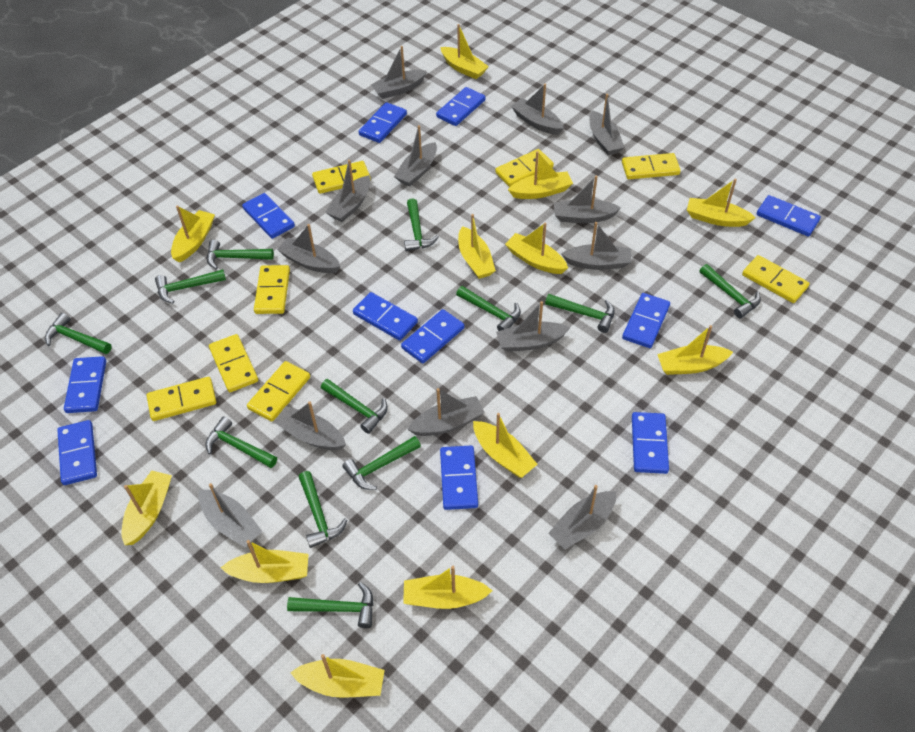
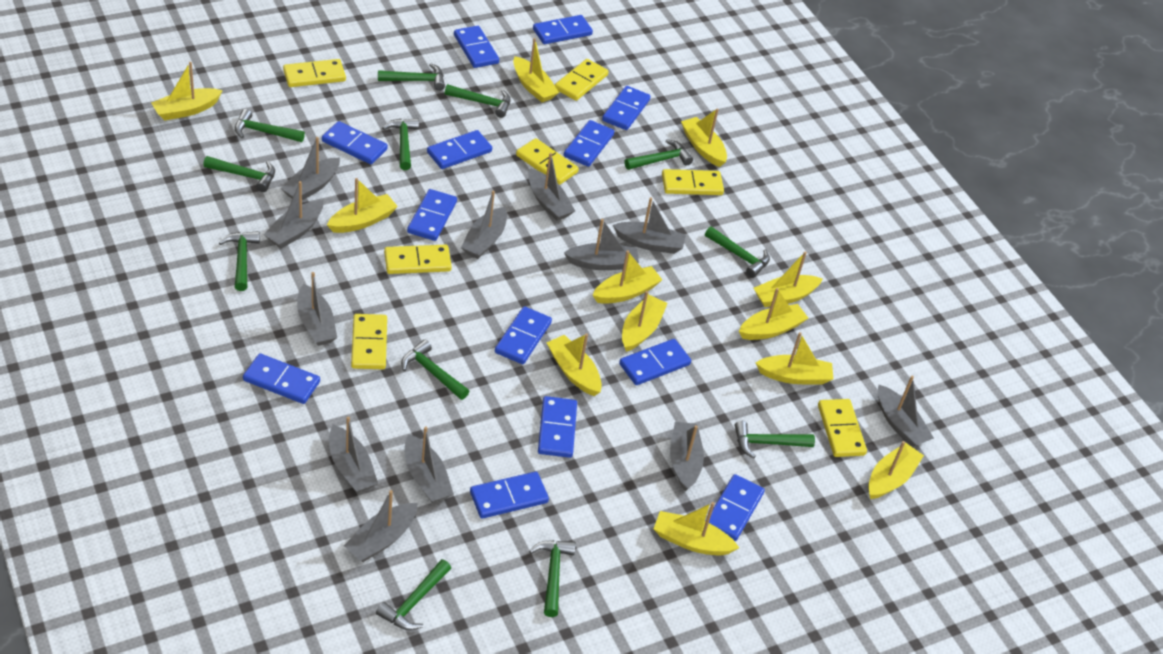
blue domino: [57,420,97,485] [64,356,106,413] [242,193,295,239] [353,292,418,341] [359,102,407,143] [401,309,464,363] [436,87,485,126] [440,445,478,510] [622,293,670,348] [632,412,669,474] [757,195,821,236] = 11 -> [243,353,320,404] [322,121,388,164] [407,189,457,241] [427,130,492,169] [454,26,499,68] [470,472,549,519] [495,306,552,364] [533,15,593,44] [538,396,577,458] [564,120,614,167] [602,86,651,130] [619,339,691,385] [705,474,765,541] = 13
grey boat: [198,483,262,547] [274,401,346,450] [277,224,341,273] [325,160,370,222] [371,46,427,99] [394,125,437,187] [407,388,485,436] [496,301,571,352] [511,84,564,135] [548,485,616,550] [554,175,621,223] [561,222,632,270] [590,94,625,155] = 13 -> [263,181,323,249] [281,137,340,200] [297,272,337,346] [329,416,378,493] [344,490,417,562] [405,427,454,503] [461,190,507,259] [528,153,575,221] [564,219,639,270] [613,197,686,254] [670,422,704,491] [878,376,934,447] = 12
yellow domino: [147,377,216,421] [209,334,258,392] [247,361,310,422] [254,265,290,314] [312,161,371,194] [495,149,554,187] [622,153,681,179] [742,255,809,303] = 8 -> [283,59,346,87] [351,314,387,369] [384,245,452,274] [516,138,579,185] [555,59,608,101] [662,169,724,195] [818,399,867,457] = 7

